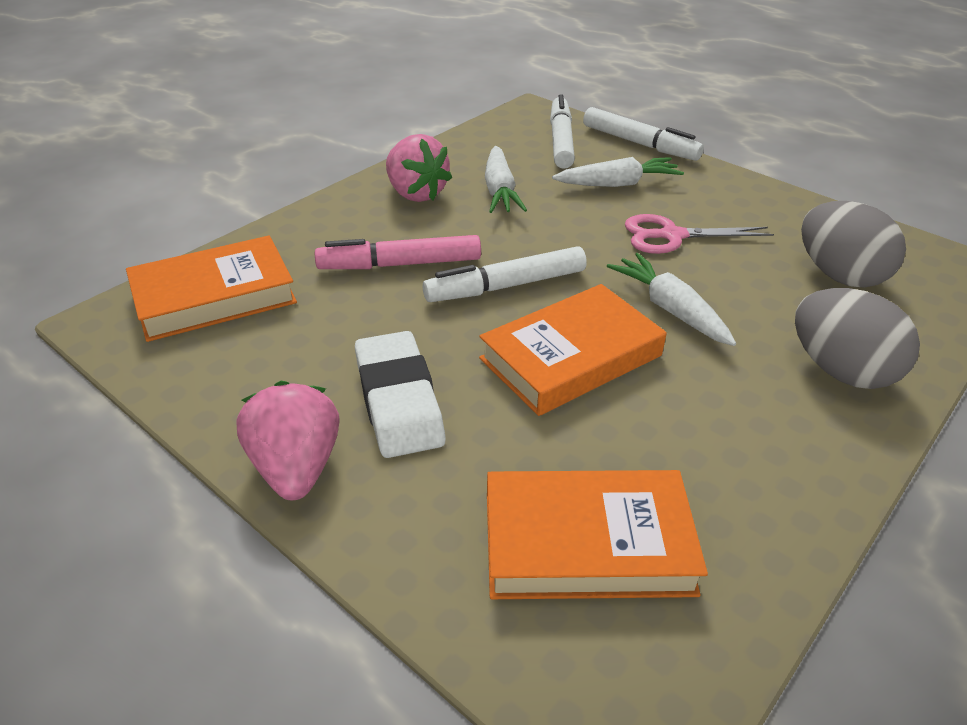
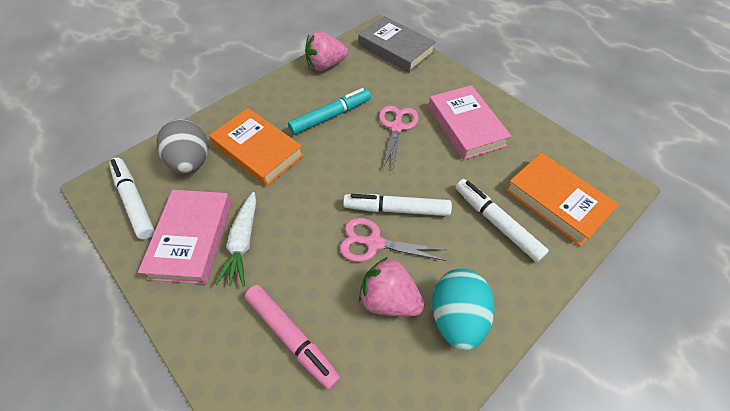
grey book: none = 0 -> [358,16,436,73] = 1
grey egg: [795,288,920,389] [801,201,906,287] = 2 -> [156,119,208,174] = 1
orange book: [126,236,297,342] [479,284,667,416] [487,470,708,599] = 3 -> [209,108,304,187] [505,152,619,246] = 2
pink book: none = 0 -> [138,190,232,284] [428,85,512,160] = 2
pink scissors: [625,214,774,254] = 1 -> [340,218,447,262] [379,105,419,171] = 2
turquoise egg: none = 0 -> [432,269,495,351] = 1
turquoise marker: none = 0 -> [288,88,371,135] = 1
white carrot: [485,146,527,213] [552,157,684,187] [607,253,736,346] = 3 -> [215,192,256,286] = 1
white eraser: [355,331,446,458] = 1 -> none = 0

